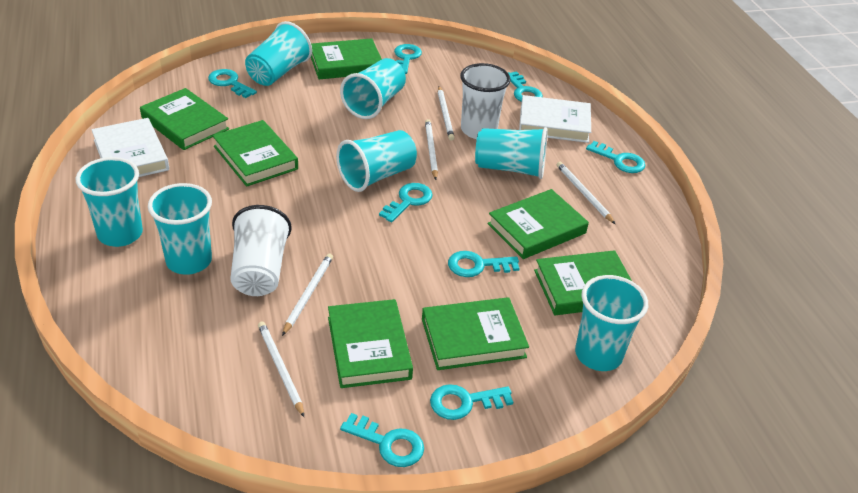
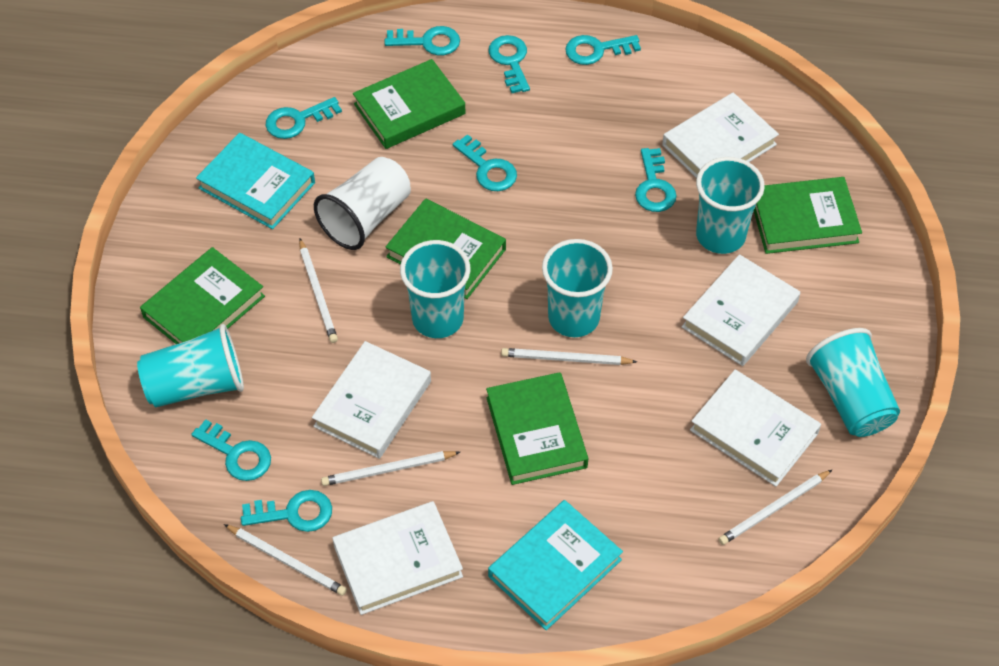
green book: [140,88,229,150] [212,120,298,187] [311,38,382,79] [328,299,413,388] [422,297,529,370] [487,189,589,259] [534,250,632,315] = 7 -> [140,247,265,344] [353,59,465,149] [386,199,506,299] [486,372,588,485] [754,177,862,254] = 5
turquoise book: none = 0 -> [196,133,315,229] [488,500,623,630] = 2
turquoise cup: [76,157,143,247] [148,183,212,275] [245,21,312,86] [336,130,417,192] [340,58,406,119] [475,127,548,179] [575,275,648,371] = 7 -> [137,324,244,407] [400,240,470,338] [542,239,613,337] [696,157,765,254] [806,328,900,437] = 5
white book: [92,118,169,177] [519,95,591,143] = 2 -> [312,341,431,459] [332,501,463,615] [662,92,779,178] [681,254,800,366] [690,370,821,487] = 5
white cup: [230,205,292,296] [460,63,511,139] = 2 -> [314,157,411,250] = 1

